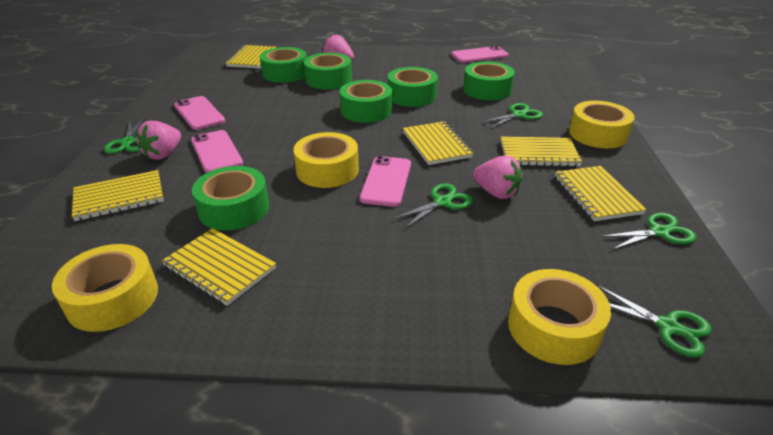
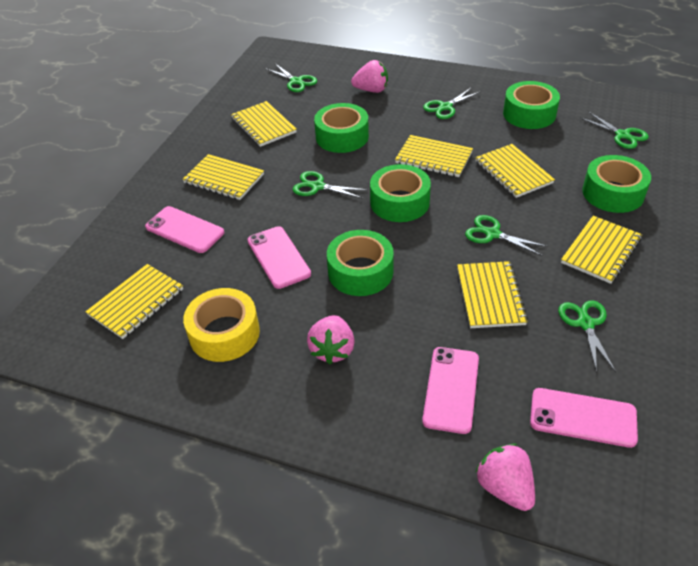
green scissors: [104,118,144,154] [392,183,473,229] [480,103,543,129] [596,284,712,357] [600,213,697,250] = 5 -> [266,64,317,92] [293,171,367,199] [423,88,480,119] [465,215,548,256] [558,300,616,372] [580,112,649,149] = 6
green tape: [192,166,269,230] [260,47,307,83] [304,53,352,90] [340,80,392,123] [388,67,438,107] [463,61,515,100] = 6 -> [314,103,369,153] [327,230,394,296] [370,164,431,222] [503,81,560,129] [583,155,651,213] = 5
yellow notebook: [72,170,164,221] [162,228,276,306] [225,45,276,68] [403,121,473,165] [501,137,582,167] [554,166,647,221] = 6 -> [85,264,183,339] [182,154,264,200] [231,101,297,147] [395,135,473,177] [457,261,528,328] [475,144,555,198] [561,216,642,284] = 7
yellow tape: [52,244,158,332] [294,132,359,188] [508,269,611,365] [569,101,635,148] = 4 -> [183,288,260,362] = 1

